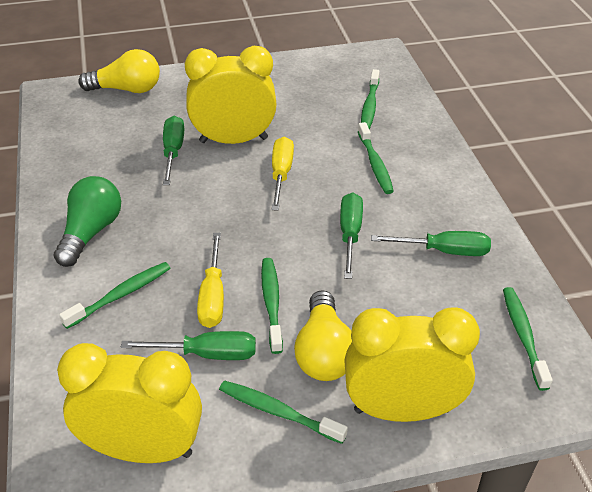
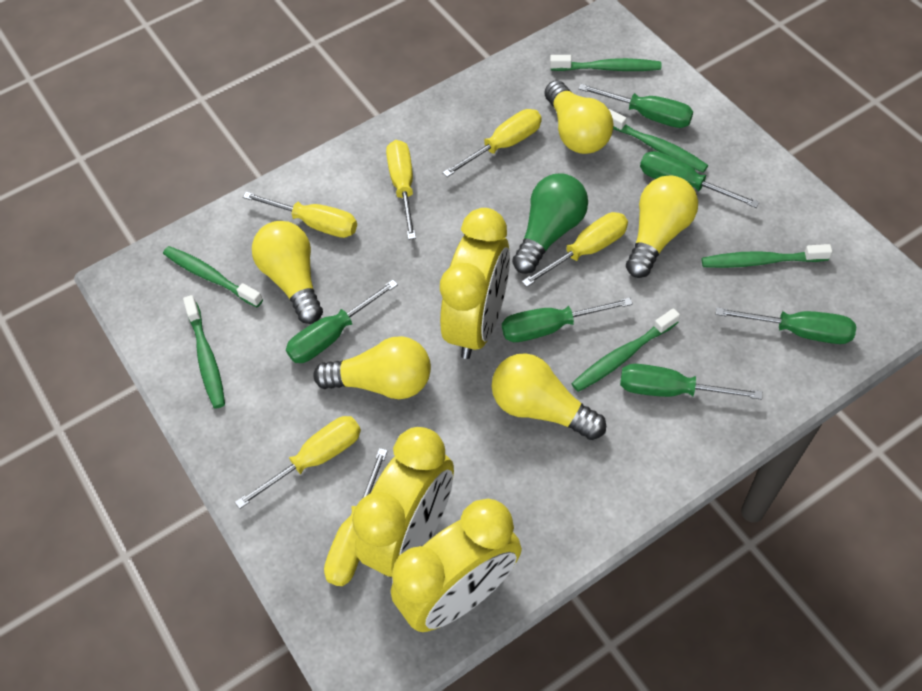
green screwdriver: [121,331,256,360] [163,116,184,185] [340,193,363,279] [371,231,491,256] = 4 -> [286,280,398,363] [502,297,633,342] [578,84,693,128] [620,364,762,400] [640,151,760,208] [716,307,856,344] = 6
yellow light bulb: [78,49,160,93] [294,290,352,381] = 2 -> [252,221,323,324] [314,336,431,399] [492,353,606,440] [545,80,614,154] [626,176,698,278] = 5
yellow screwdriver: [197,233,224,328] [271,137,294,211] = 2 -> [235,416,361,509] [243,192,357,238] [324,448,388,586] [386,140,416,240] [442,109,542,177] [522,212,628,287] = 6

